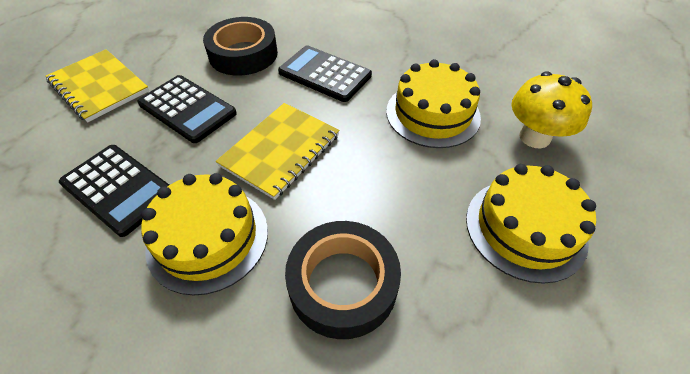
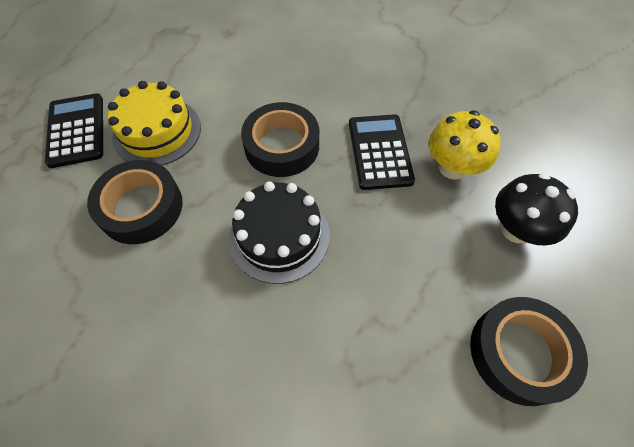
black cake: none = 0 -> [229,181,330,284] = 1
black calculator: [59,145,169,237] [137,75,237,143] [278,45,372,102] = 3 -> [45,94,103,168] [349,114,415,190] = 2
black mushroom: none = 0 -> [495,173,578,246] = 1
black tape: [203,17,278,76] [285,221,401,339] = 2 -> [87,160,183,244] [241,102,319,177] [470,297,588,406] = 3
yellow cake: [141,173,268,295] [386,59,481,148] [466,164,596,284] = 3 -> [108,81,201,165] = 1
yellow notebook: [46,49,149,122] [216,103,339,200] = 2 -> none = 0

